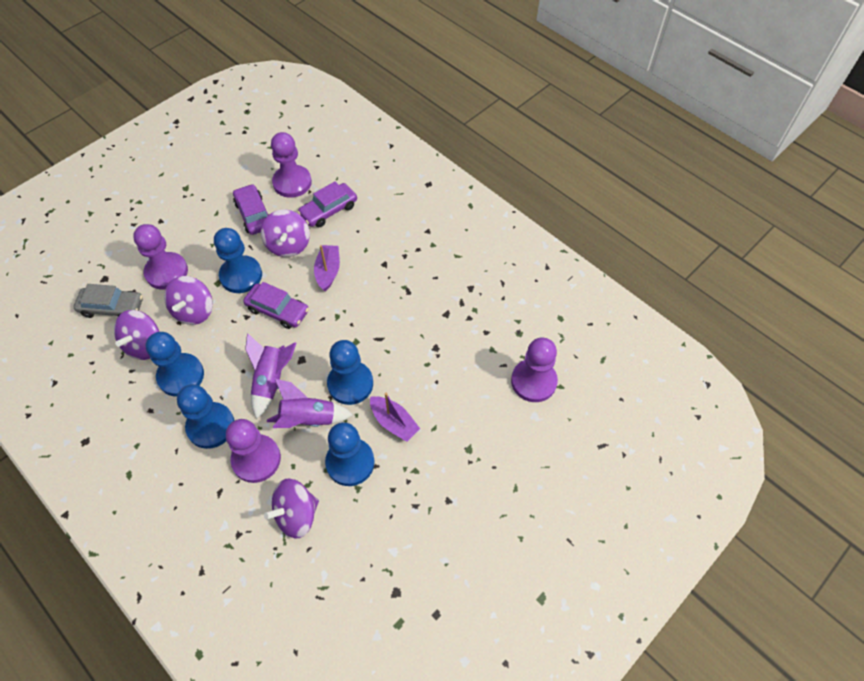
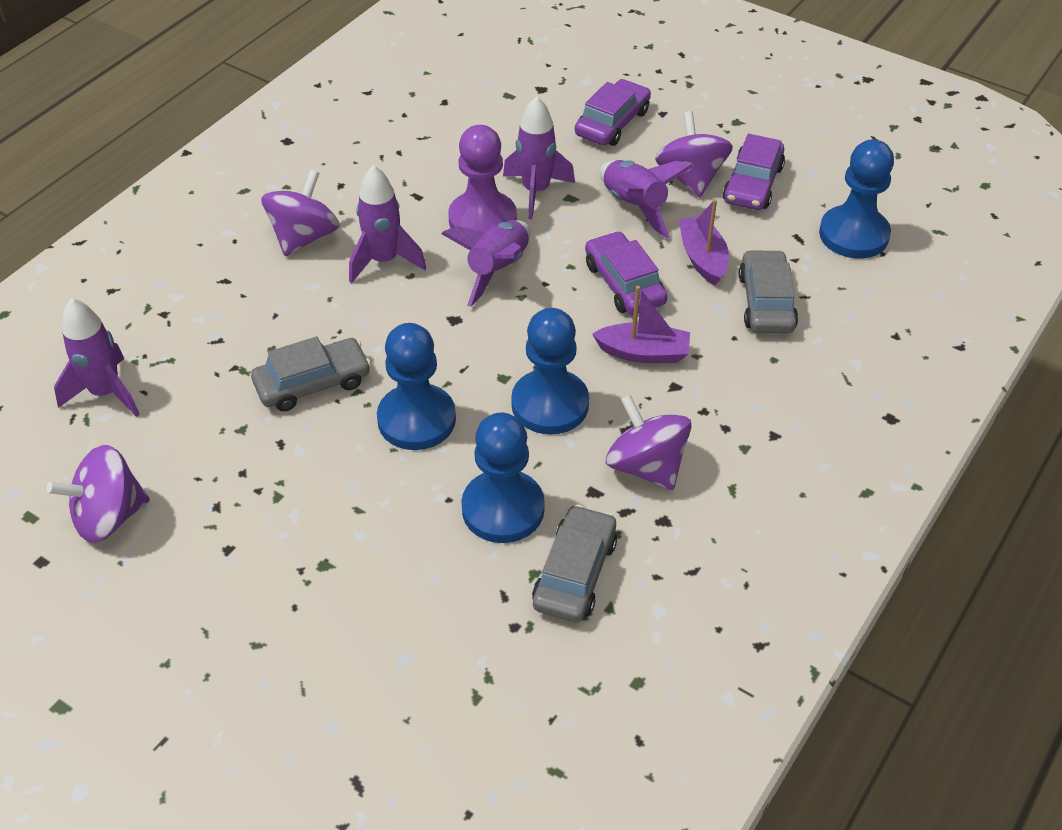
blue pawn: [146,332,204,397] [177,384,234,449] [214,228,262,293] [325,422,375,486] [327,340,373,405] = 5 -> [377,323,456,450] [461,412,545,543] [511,308,589,435] [819,140,894,259] = 4
grey car: [74,284,143,318] = 1 -> [251,336,371,412] [532,505,617,622] [739,249,798,333] = 3
purple pawn: [133,224,188,290] [226,419,281,483] [271,132,312,198] [511,337,558,402] = 4 -> [448,125,517,232] = 1
purple rocket: [245,333,296,419] [267,379,353,428] = 2 -> [54,298,140,417] [349,165,426,283] [441,220,530,307] [503,96,575,219] [600,160,693,238] = 5

